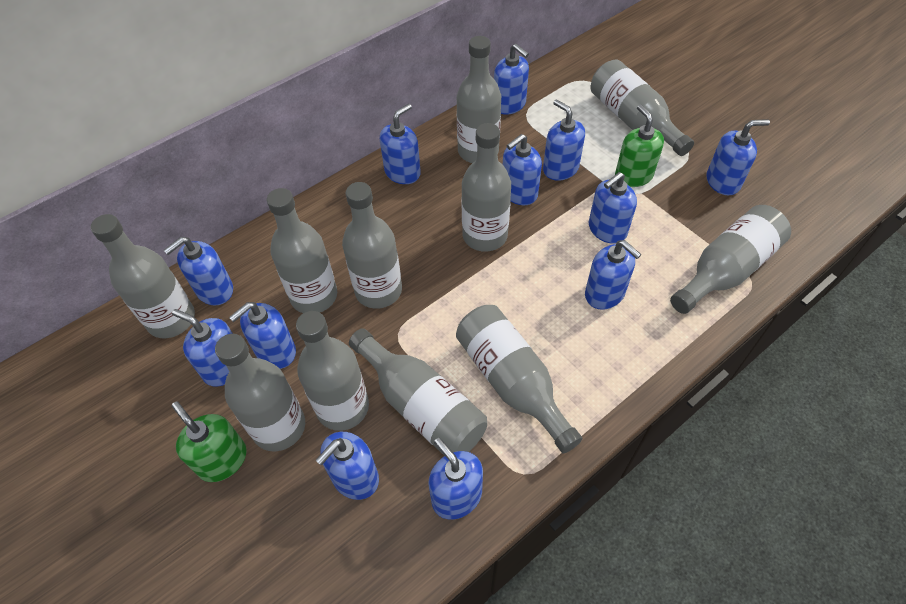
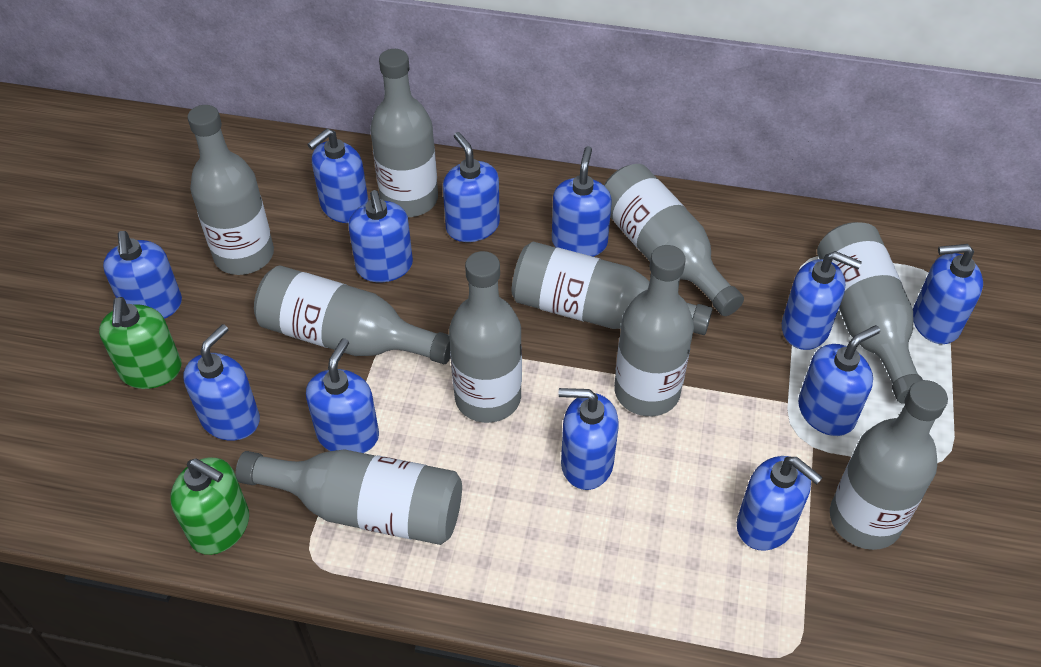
grey bottle: [91,214,195,338] [215,334,305,451] [267,188,337,313] [296,311,369,431] [342,182,402,309] [349,328,487,456] [456,305,582,454] [457,36,501,163] [462,123,511,252] [591,59,694,156] [670,205,791,314] = 11 -> [187,105,274,275] [236,449,462,545] [254,265,451,364] [370,49,438,217] [449,251,522,423] [512,242,713,335] [604,164,744,316] [614,245,694,416] [817,222,923,404] [830,380,948,550] = 10

